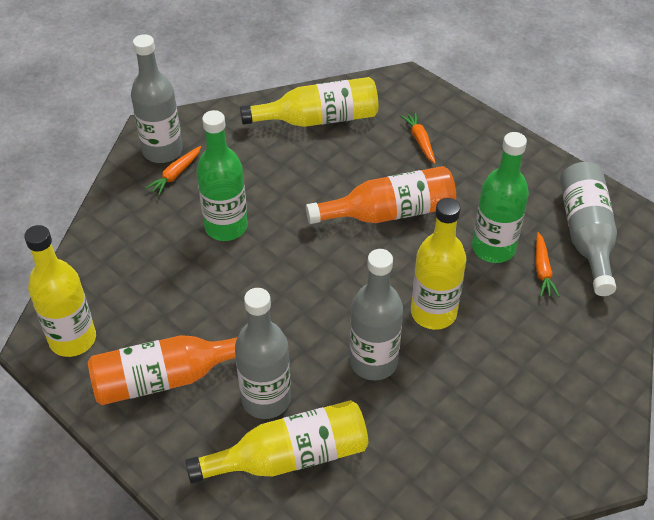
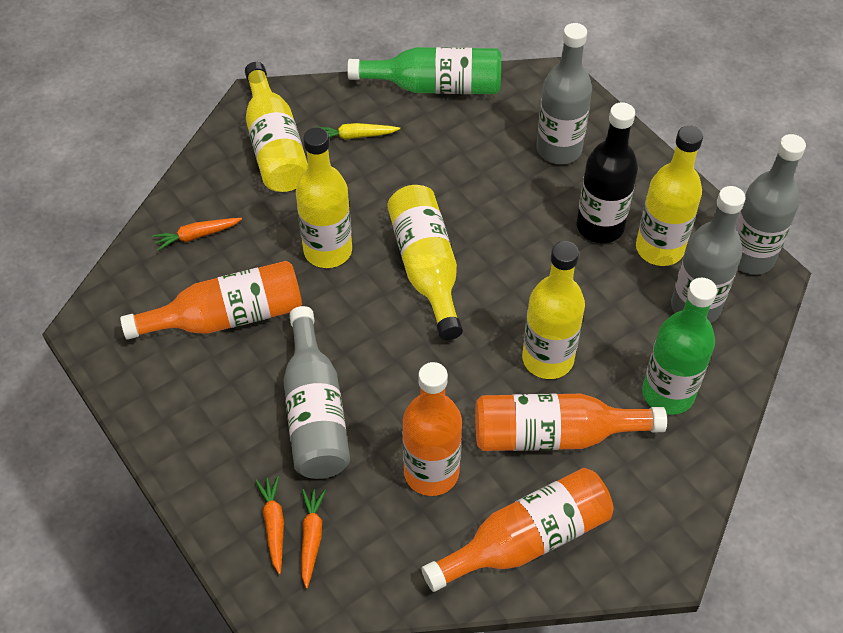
black bottle: none = 0 -> [577,102,638,243] = 1
orange bottle: [88,335,238,405] [306,166,456,224] = 2 -> [120,261,302,340] [402,362,462,496] [422,468,613,592] [475,394,667,451] = 4
yellow bottle: [24,225,96,357] [185,400,368,484] [240,77,378,127] [411,198,466,330] = 4 -> [245,62,308,192] [296,128,352,268] [387,185,463,340] [522,241,585,379] [636,125,703,266] = 5
yellow carrot: none = 0 -> [316,123,400,140] = 1

